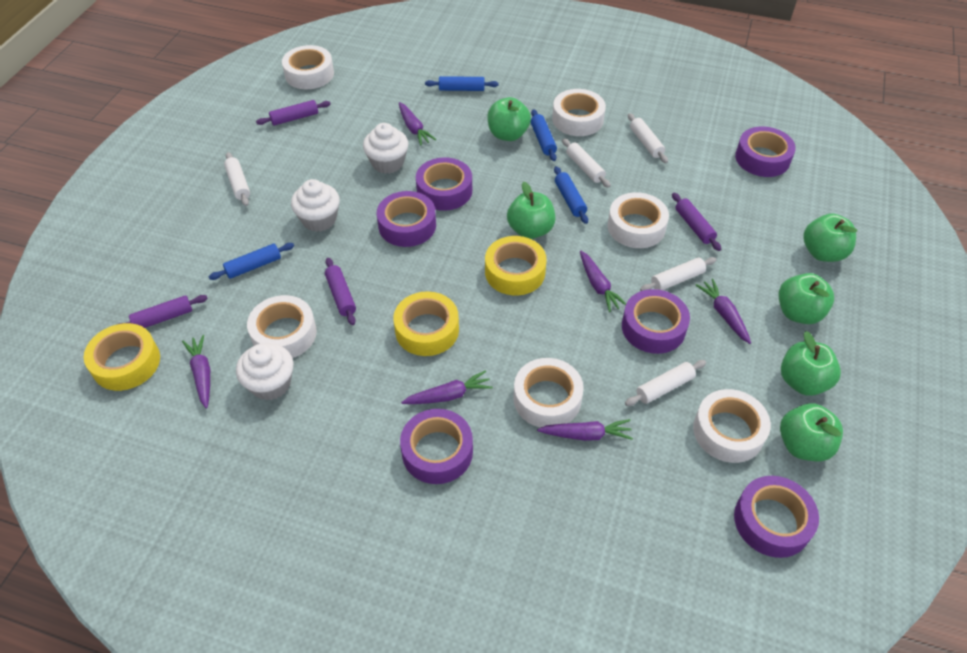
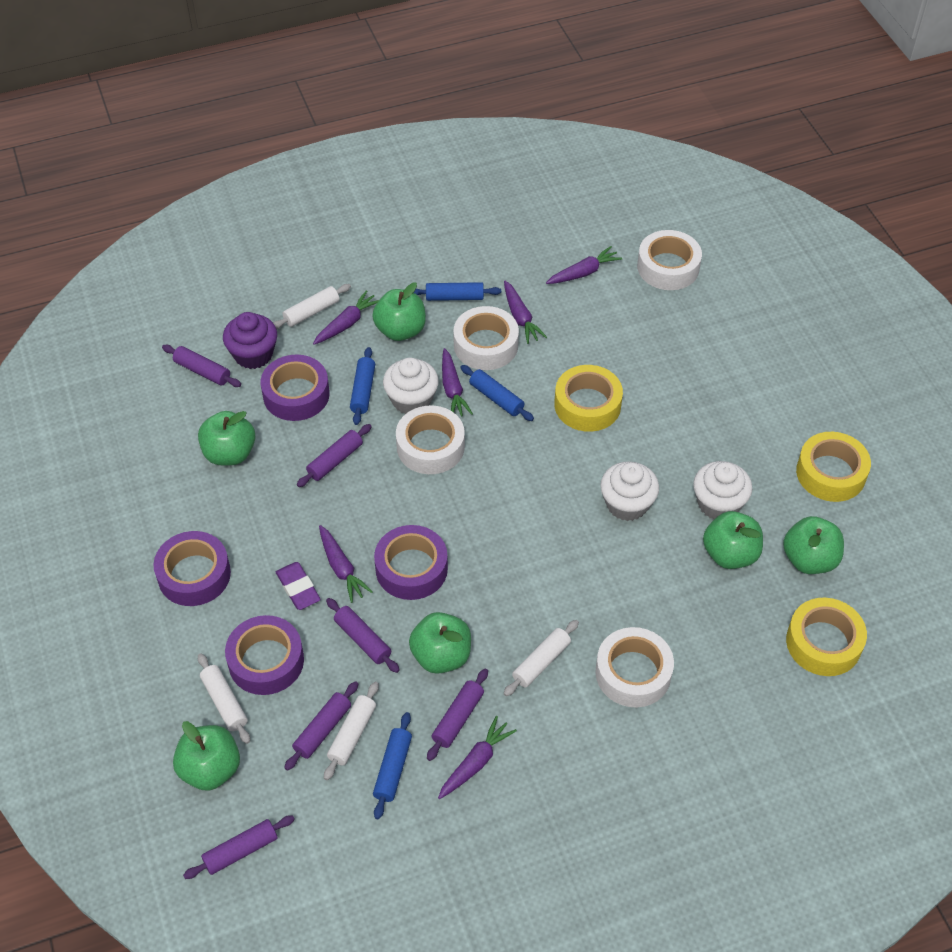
purple cupcake: none = 0 -> [223,312,277,369] = 1
purple eraser: none = 0 -> [276,562,321,610] = 1
purple rolling pin: [116,295,208,328] [256,100,331,126] [325,258,356,325] [672,193,721,251] = 4 -> [162,345,241,387] [183,815,295,879] [284,681,358,771] [297,424,372,487] [326,598,400,673] [427,669,488,761] = 6
purple tape: [377,191,436,247] [400,409,473,484] [416,157,472,211] [622,289,690,354] [734,476,819,558] [735,126,796,177] = 6 -> [154,531,231,606] [225,615,304,695] [261,355,330,421] [374,525,448,600] = 4
white rolling pin: [224,152,250,206] [562,139,611,188] [625,360,706,406] [628,113,668,163] [640,257,717,291] = 5 -> [198,653,250,744] [273,284,351,329] [324,682,379,780] [504,620,579,696] = 4
white tape: [247,295,317,358] [282,45,334,89] [513,358,584,428] [552,89,606,136] [607,192,669,248] [693,389,771,463] = 6 -> [396,405,465,474] [453,306,519,370] [596,627,674,708] [637,230,702,290] = 4

